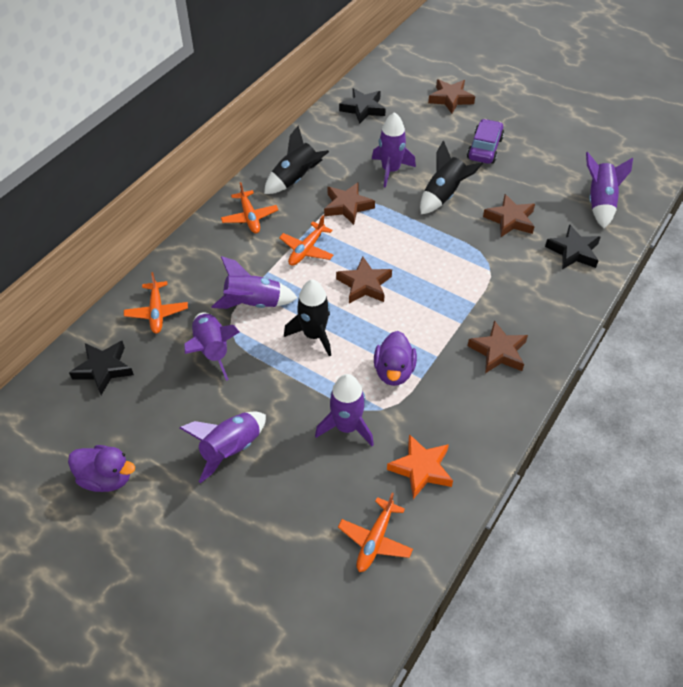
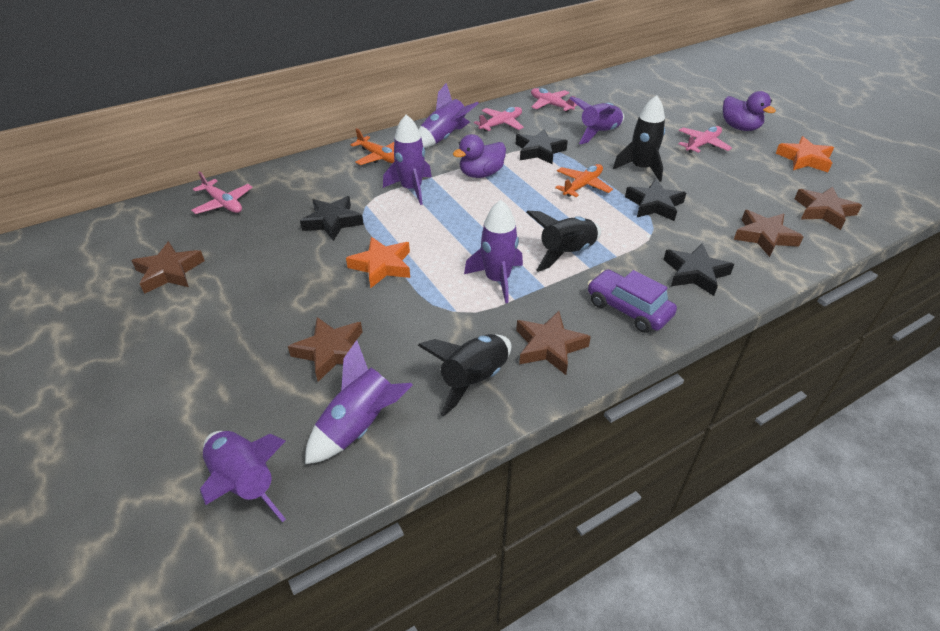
black star: [69,341,134,395] [339,88,386,124] [545,224,601,269] = 3 -> [300,196,364,241] [516,129,568,164] [625,179,686,221] [663,243,734,296] = 4
orange plane: [124,272,188,334] [221,182,278,233] [279,215,333,266] [338,493,413,572] = 4 -> [350,128,394,165] [555,164,613,197] = 2
orange star: [387,434,453,499] = 1 -> [346,237,410,288] [775,136,834,172] = 2
pink plane: none = 0 -> [191,171,253,214] [474,107,524,132] [531,88,577,112] [679,126,732,153] = 4

